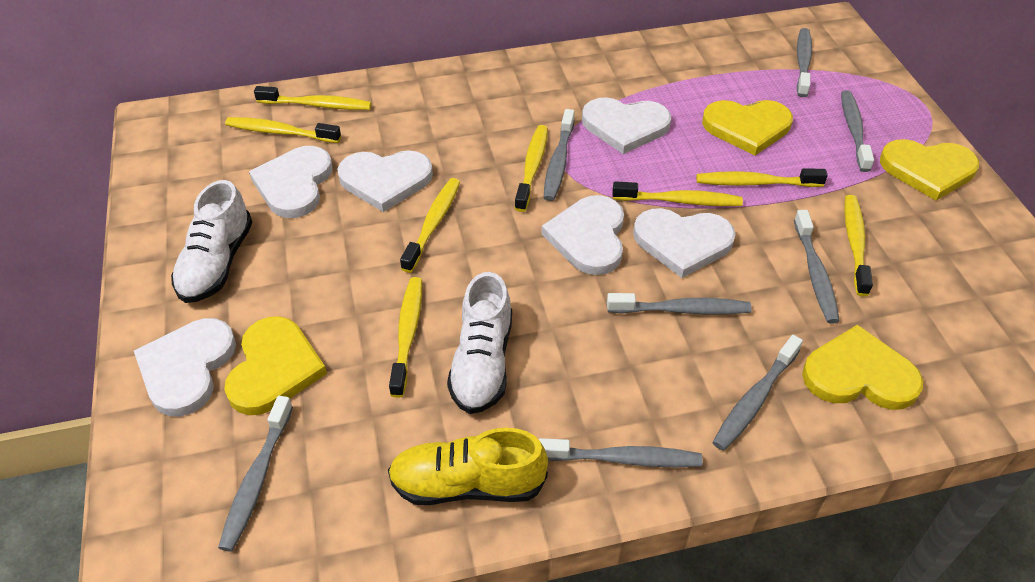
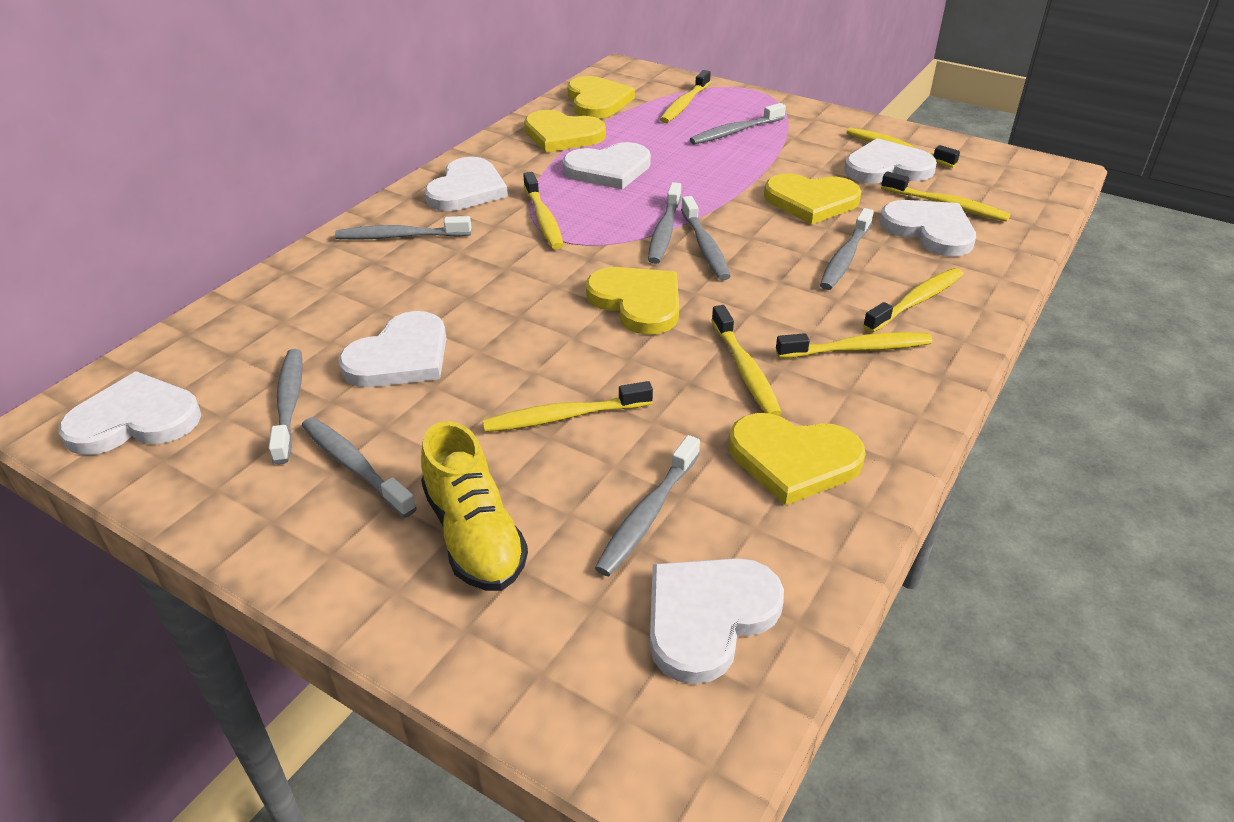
white heart: [134,318,236,417] [249,146,333,218] [337,150,433,212] [541,195,624,275] [582,97,671,154] [633,208,736,278] = 6 -> [59,371,201,455] [338,311,447,387] [424,157,508,211] [562,142,651,189] [650,558,784,684] [844,138,937,184] [879,200,976,257] = 7
white shoe: [171,180,253,303] [447,272,512,414] = 2 -> none = 0
yellow heart: [224,316,327,415] [702,100,793,156] [802,325,923,410] [880,139,979,201] = 4 -> [524,110,606,153] [568,76,635,119] [586,267,679,335] [729,413,866,506] [764,174,861,224] = 5

